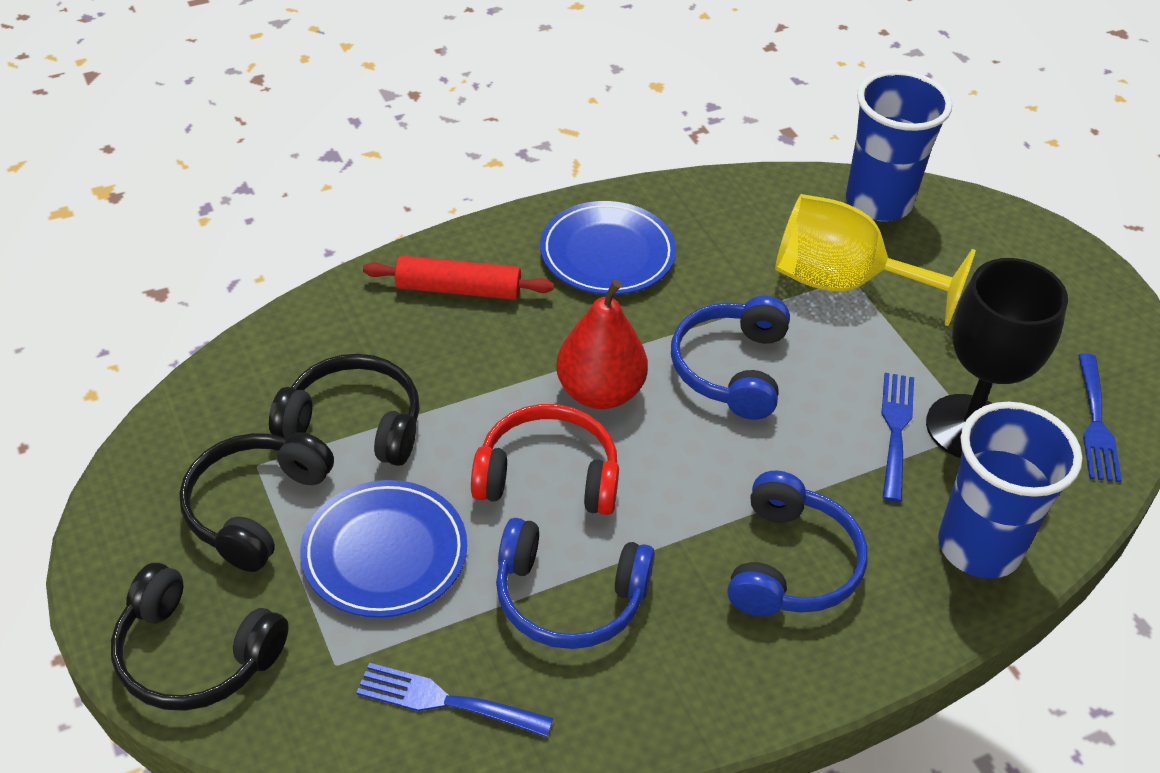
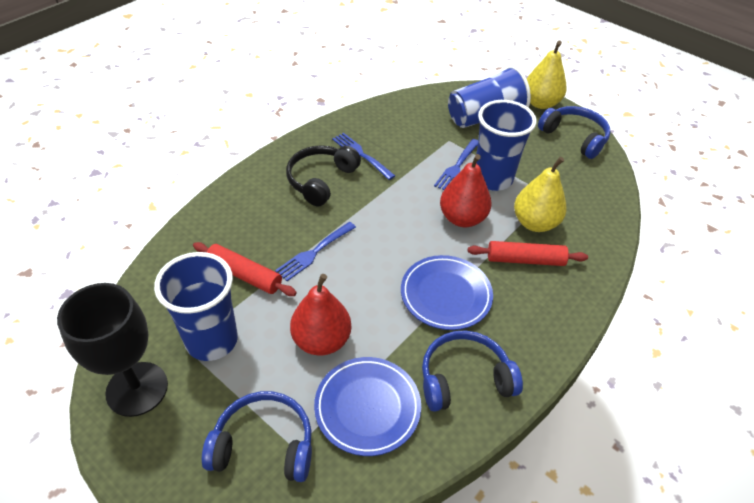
black headphones: [111,563,289,711] [179,432,334,572] [269,354,420,466] = 3 -> [286,145,361,207] = 1
blue cup: [846,70,952,221] [938,402,1082,579] = 2 -> [154,252,238,361] [448,66,531,128] [476,100,537,191] = 3
red headphones: [471,404,619,515] = 1 -> none = 0
red pear: [556,279,648,409] = 1 -> [290,274,351,355] [440,154,492,227] = 2
red rolling pin: [363,256,554,300] = 1 -> [193,242,297,296] [468,241,588,266] = 2
yellow goblet: [775,194,976,326] = 1 -> none = 0
yellow pear: none = 0 -> [514,157,566,232] [527,41,567,109] = 2

